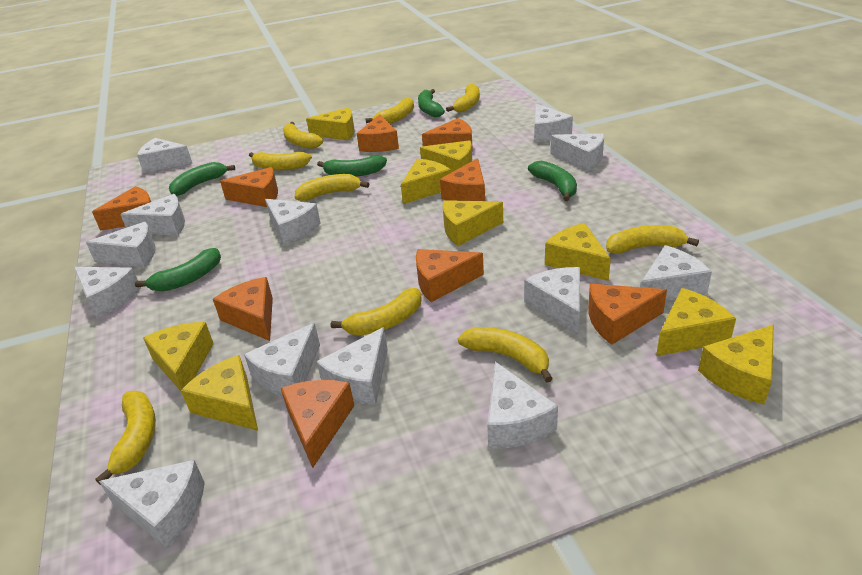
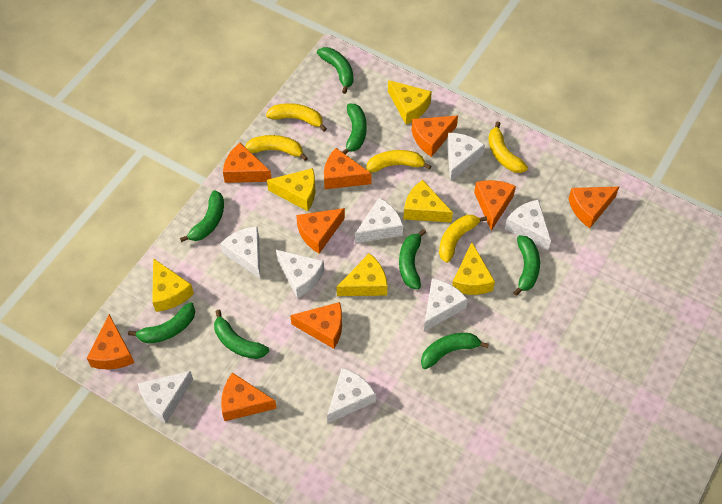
green banana: [135,248,221,292] [169,162,235,196] [317,156,387,177] [418,89,445,118] [528,161,577,201] = 5 -> [128,303,195,344] [180,190,224,242] [214,310,269,359] [317,47,354,94] [342,104,367,154] [399,229,426,289] [421,333,489,370] [513,235,540,296] = 8
white cheese: [74,267,141,318] [86,221,155,267] [99,460,205,549] [120,194,185,235] [137,138,192,173] [244,323,320,396] [265,199,320,245] [316,327,388,405] [487,362,558,449] [524,267,580,335] [534,104,573,142] [550,133,604,172] [640,245,712,301] = 13 -> [138,371,193,423] [220,226,260,278] [276,250,324,298] [327,368,376,423] [355,198,403,243] [424,278,468,332] [447,133,485,182] [505,200,551,250] = 8
yellow banana: [96,391,156,485] [249,152,312,170] [283,122,323,149] [295,174,369,201] [331,288,422,336] [365,97,414,124] [446,84,480,112] [458,327,553,383] [606,225,699,254] = 9 -> [245,135,308,161] [266,103,327,131] [366,150,431,173] [439,215,487,263] [488,121,528,173] = 5
yellow cheese: [143,322,214,391] [181,355,258,431] [306,108,355,140] [401,159,451,204] [420,140,472,173] [443,200,503,246] [545,223,611,281] [656,288,736,356] [698,325,774,405] = 9 -> [152,258,194,312] [267,168,315,211] [337,253,387,296] [388,80,432,124] [403,180,453,223] [452,242,495,295] = 6

